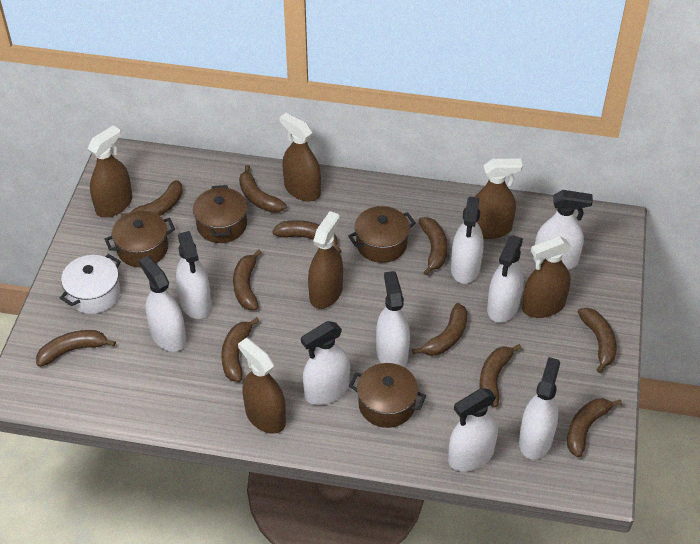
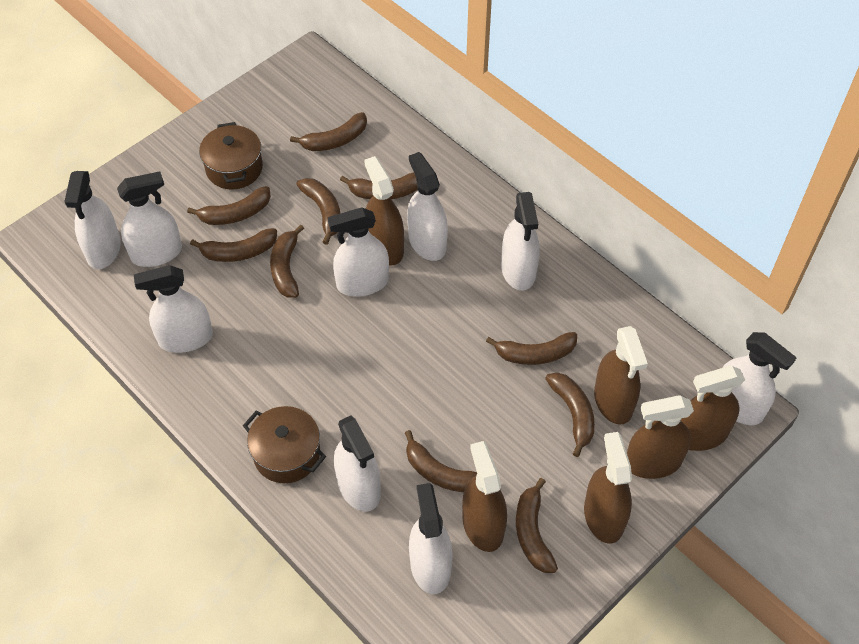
brown banana: [36,330,116,367] [121,180,183,217] [221,317,259,382] [233,250,262,310] [239,165,287,213] [272,220,342,253] [412,303,467,356] [418,217,447,276] [480,344,521,407] [567,398,622,458] [578,308,617,373] = 11 -> [187,186,271,225] [190,228,277,262] [270,225,304,298] [290,112,367,151] [296,178,340,245] [340,172,418,199] [405,430,477,492] [486,332,577,365] [516,478,558,573] [545,372,595,457] = 10
brown pot: [105,210,175,267] [193,185,247,243] [348,206,416,263] [349,363,426,428] = 4 -> [199,122,263,190] [243,406,326,483] = 2
white pot: [60,254,121,314] = 1 -> none = 0

